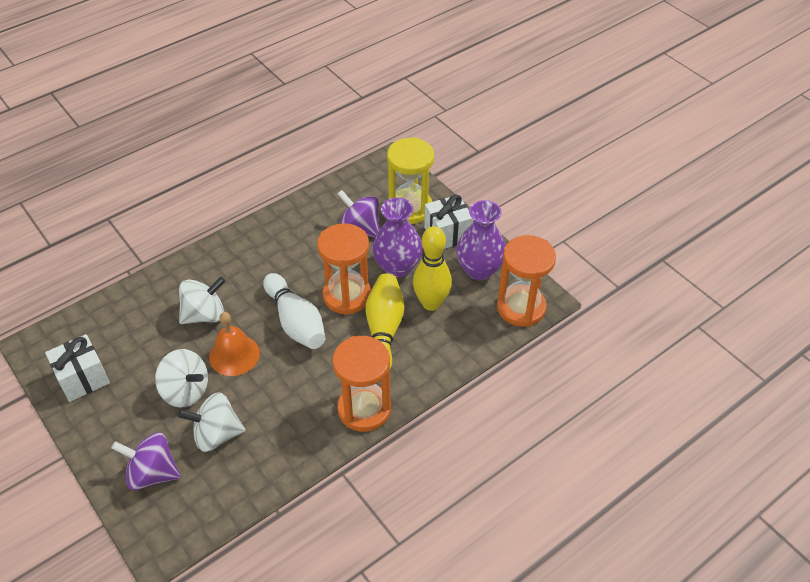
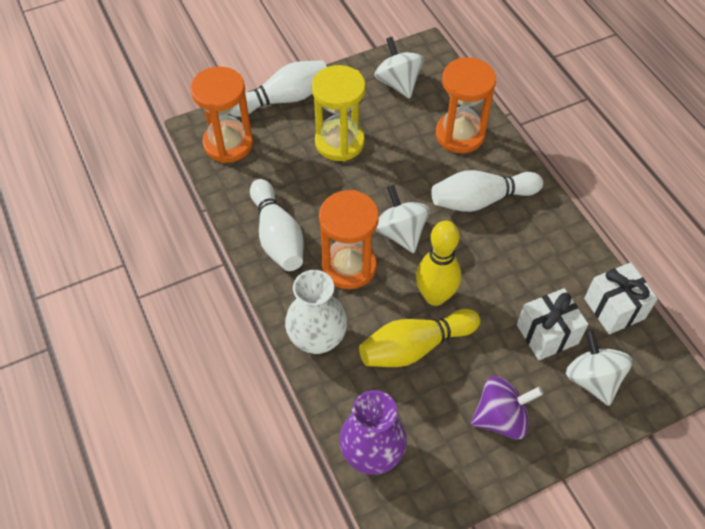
orange bell: [209,312,260,376] = 1 -> none = 0
purple spinning top: [111,432,181,490] [338,190,380,237] = 2 -> [471,376,543,439] = 1
purple vase: [372,198,423,278] [456,200,506,280] = 2 -> [339,390,407,475] = 1
white bowling pin: [263,273,325,349] = 1 -> [230,60,327,117] [250,179,304,271] [431,170,543,212] = 3
white vase: none = 0 -> [285,270,347,354] = 1

